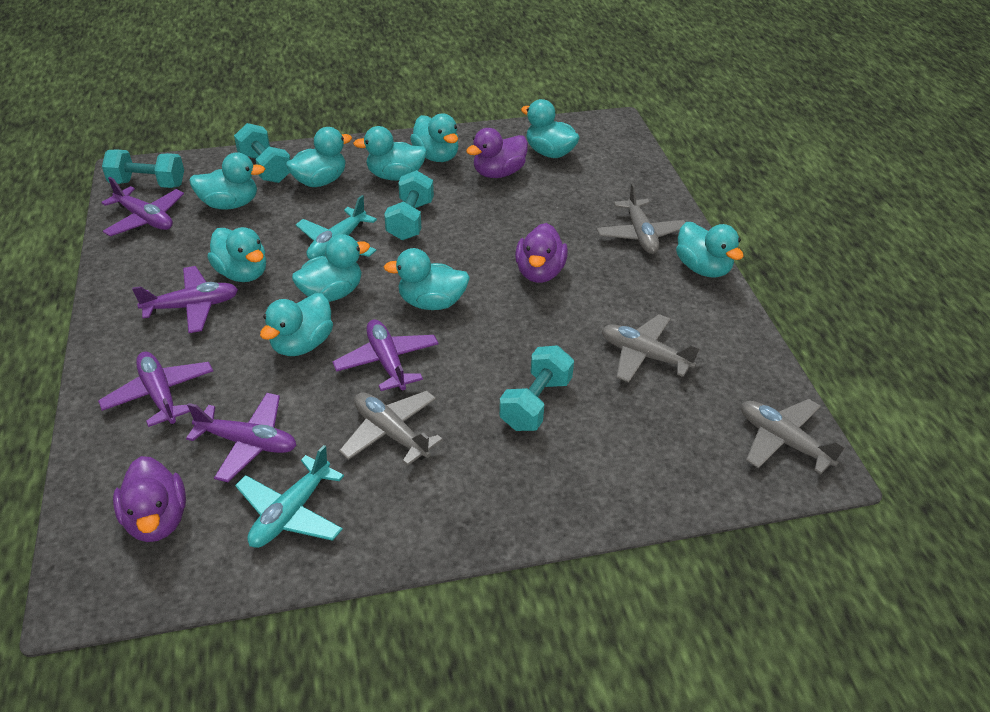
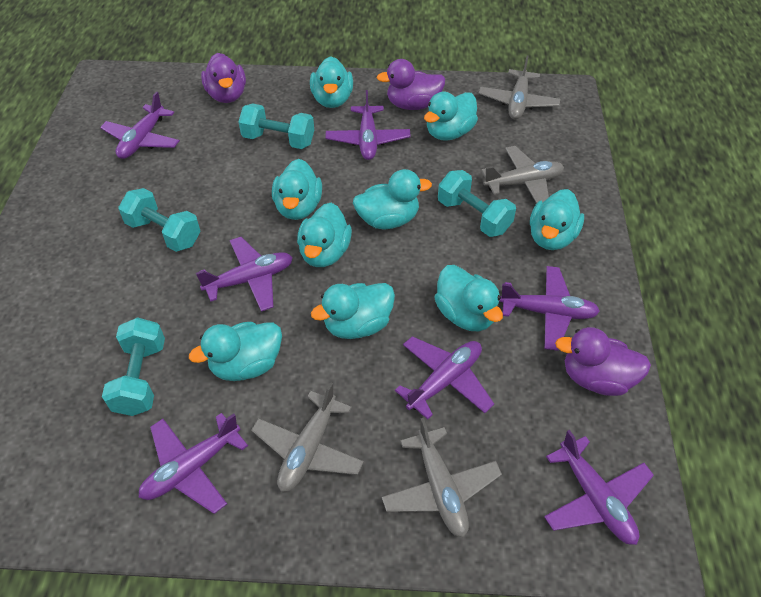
purple plane: [98,352,213,427] [101,177,184,236] [132,266,238,333] [186,393,297,482] [333,319,439,392] = 5 -> [100,92,180,159] [139,413,248,514] [196,237,293,312] [326,90,411,160] [395,336,494,420] [499,266,600,351] [544,430,654,545] = 7
turquoise duck: [189,152,265,209] [207,227,266,282] [260,293,333,356] [286,127,352,187] [292,234,370,302] [353,126,427,181] [384,248,470,310] [410,114,459,162] [521,99,580,158] [676,222,744,278] = 10 -> [189,322,282,381] [272,159,322,220] [297,203,352,267] [310,56,353,108] [311,283,395,339] [353,169,432,229] [424,92,478,141] [434,265,503,332] [530,189,584,250] = 9
turquoise plane: [235,445,344,548] [296,195,377,259] = 2 -> none = 0

